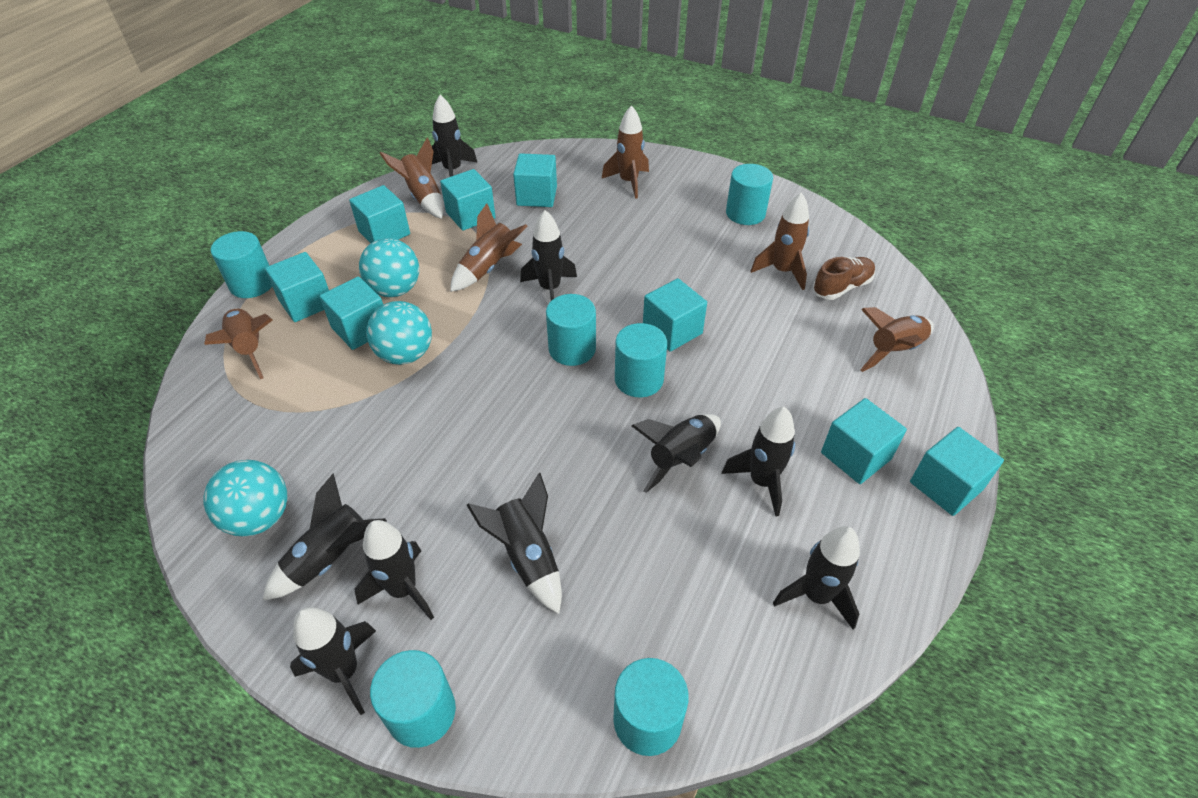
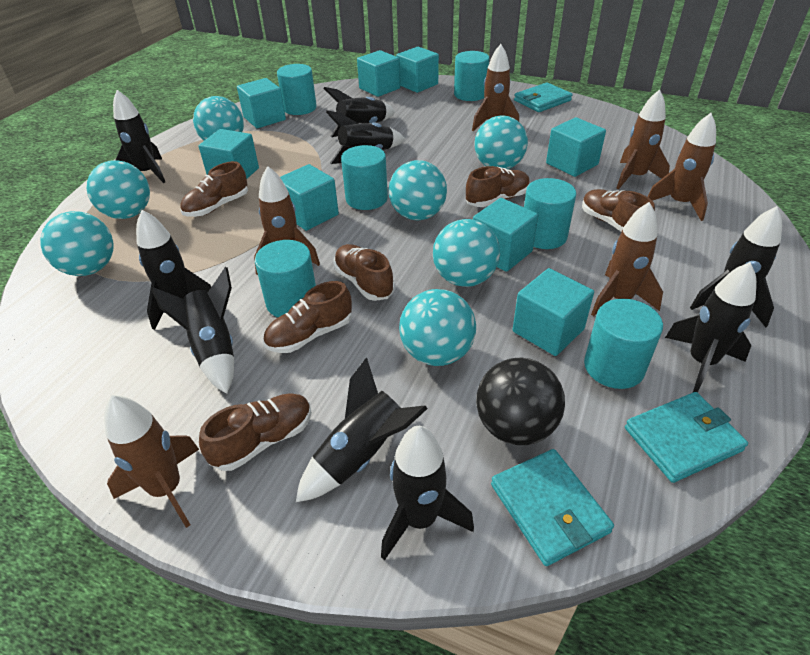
black ball: none = 0 -> [476,357,565,445] = 1
brown shoe: [813,257,875,300] = 1 -> [180,161,248,217] [199,393,312,471] [263,281,352,353] [333,244,394,301] [466,166,530,207] [582,189,655,232] = 6
turquoise ball: [203,460,287,537] [359,238,419,297] [367,301,432,365] = 3 -> [40,211,113,276] [86,160,150,219] [193,96,244,141] [388,160,447,220] [399,289,476,366] [433,219,500,287] [474,115,528,169] = 7
turquoise wallet: none = 0 -> [491,449,614,566] [514,82,573,112] [625,392,748,483] = 3

